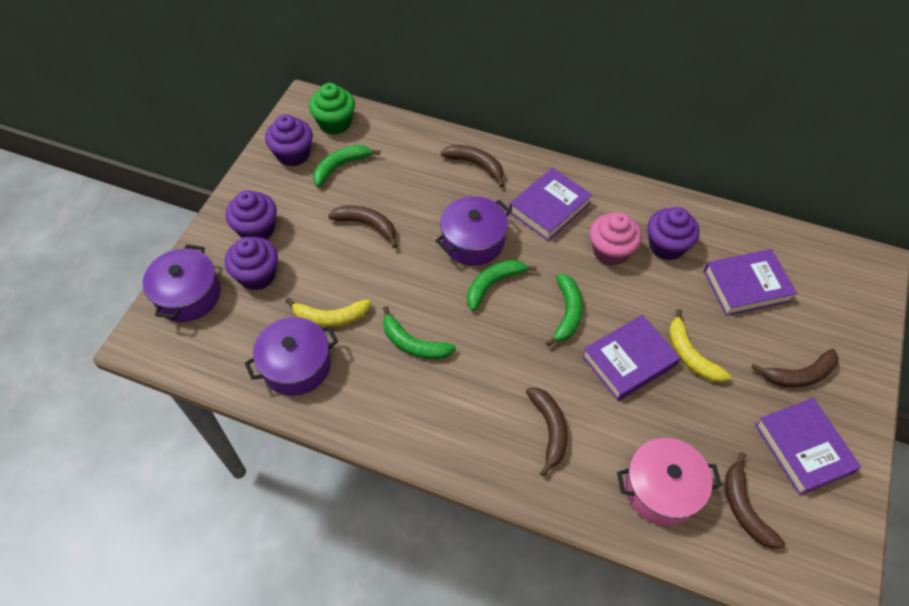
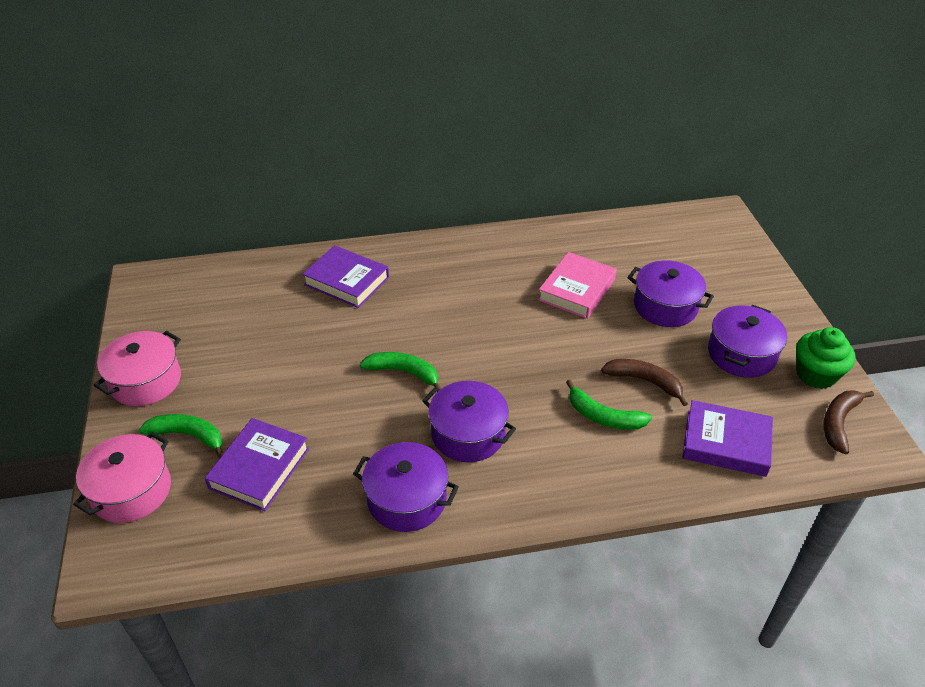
brown banana: [328,205,397,248] [441,145,504,187] [526,388,568,477] [725,452,785,549] [751,349,839,387] = 5 -> [601,359,688,406] [823,390,874,454] = 2
green banana: [313,145,380,187] [383,306,456,359] [467,260,537,311] [546,274,583,347] = 4 -> [139,414,224,458] [360,352,441,389] [566,380,652,430] = 3
pink book: none = 0 -> [538,252,617,319] = 1
pink cupcake: [590,212,642,266] = 1 -> none = 0
pink pot: [617,438,722,526] = 1 -> [73,432,171,523] [94,331,181,406] = 2
purple book: [509,168,592,241] [582,315,680,401] [704,249,797,316] [755,398,861,495] = 4 -> [205,418,309,511] [302,245,389,308] [682,400,773,477] = 3
purple cupcake: [225,190,277,239] [225,237,278,291] [265,114,313,167] [648,207,700,260] = 4 -> none = 0
purple pot: [142,244,221,322] [245,317,338,395] [436,196,511,266] = 3 -> [353,442,459,532] [422,381,516,462] [627,260,714,327] [708,305,787,378] = 4
yellow banana: [285,298,371,327] [669,309,731,383] = 2 -> none = 0

